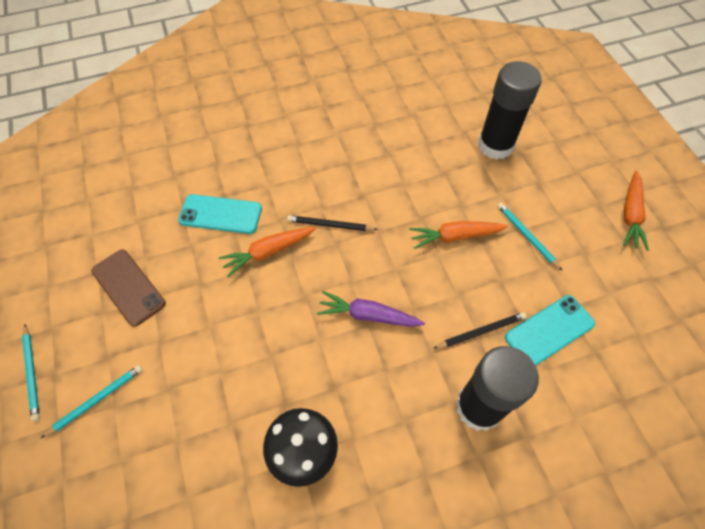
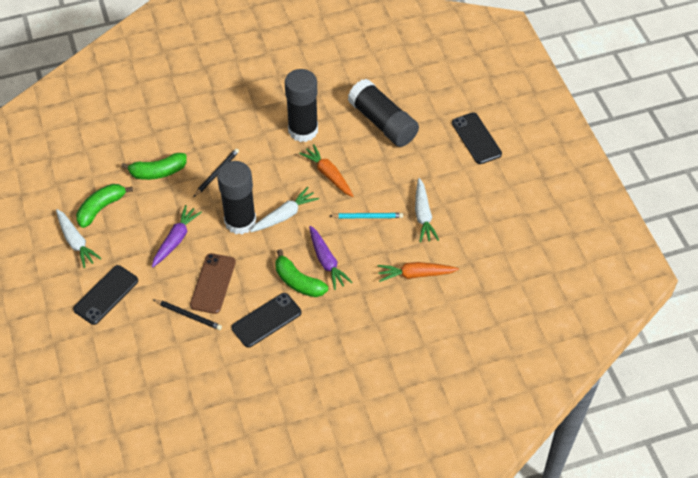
black glue stick: [456,346,539,431] [478,61,542,160] = 2 -> [217,161,256,234] [285,69,318,142] [348,79,419,147] = 3
black mushroom: [263,408,338,487] = 1 -> none = 0
black phone: none = 0 -> [73,265,138,325] [231,293,301,348] [452,113,502,164] = 3
green banana: none = 0 -> [76,184,133,228] [121,153,187,180] [276,249,328,297] = 3
orange carrot: [219,227,316,277] [409,221,508,249] [623,171,649,251] = 3 -> [299,144,353,197] [377,262,459,282] = 2
purple carrot: [317,291,425,327] = 1 -> [152,205,202,267] [309,226,352,290] = 2
turquoise pencil: [22,324,40,421] [41,365,143,438] [497,203,562,270] = 3 -> [330,213,403,218] = 1
turquoise phone: [178,194,262,234] [505,295,595,366] = 2 -> none = 0
white carrot: none = 0 -> [56,209,102,268] [250,187,319,232] [415,178,439,242] = 3

